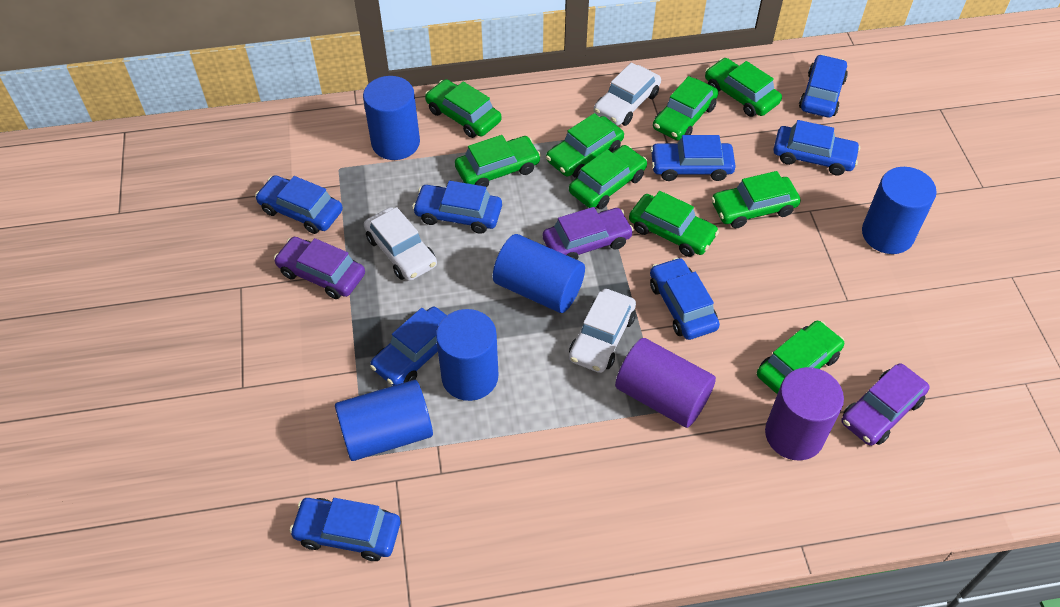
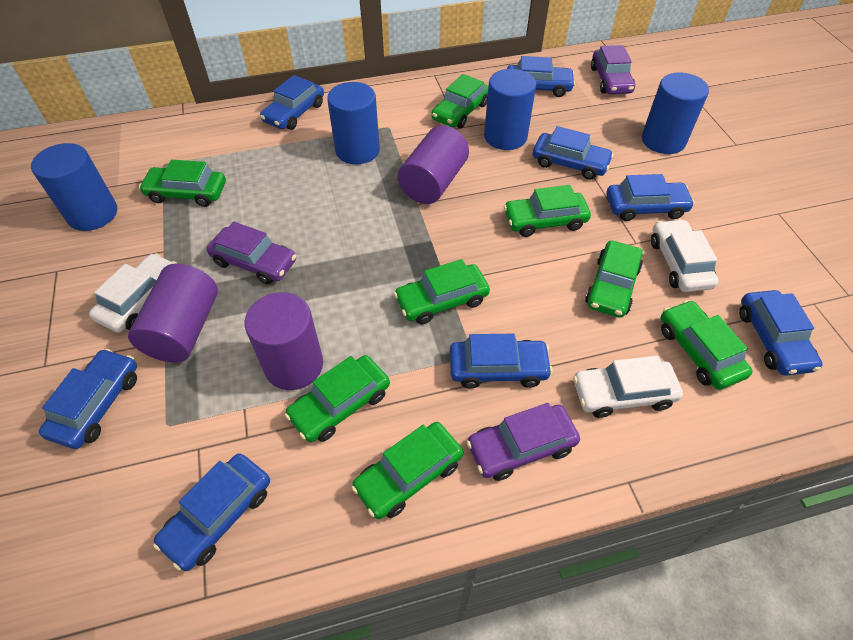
blue cylinder: [335,380,433,461] [363,76,420,160] [436,309,499,401] [493,234,585,313] [862,167,937,254] = 5 -> [31,143,117,231] [327,82,380,165] [484,69,536,150] [642,73,709,154] = 4
green car: [425,79,501,138] [455,135,541,188] [546,113,624,178] [569,145,647,209] [629,191,719,257] [653,76,718,140] [705,58,782,117] [711,171,801,228] [757,321,844,394] = 9 -> [139,160,226,207] [285,355,390,442] [351,422,463,519] [394,259,490,324] [431,74,489,128] [504,185,591,237] [585,241,643,318] [661,300,753,390] = 8
purple cylinder: [615,338,716,428] [765,367,844,460] = 2 -> [128,263,218,362] [245,292,323,390] [398,125,469,204] = 3

